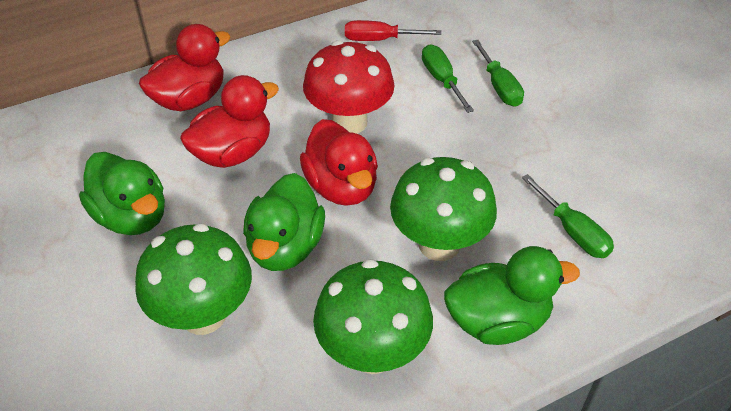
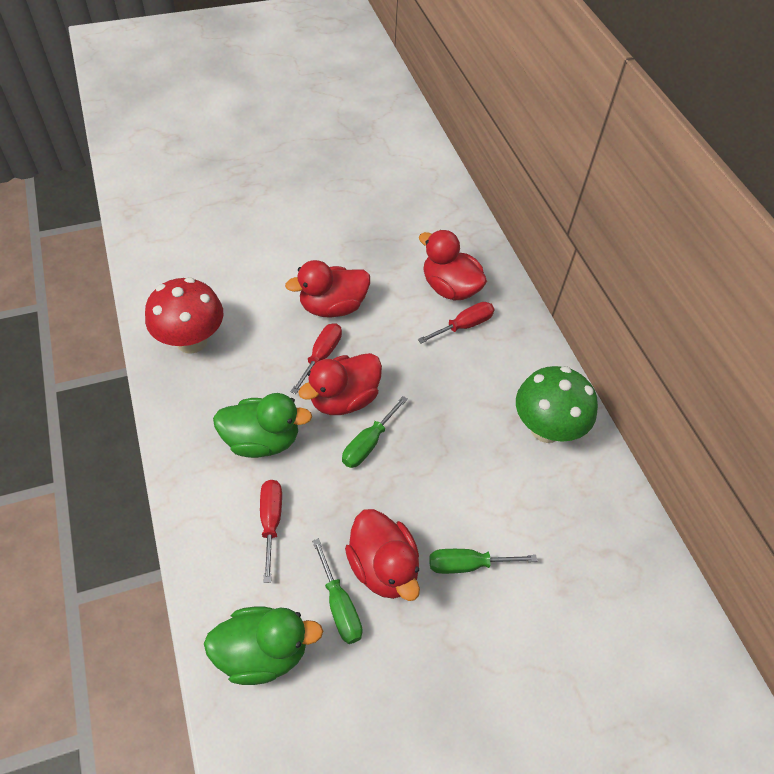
green duck: [79,152,165,235] [243,173,325,271] [444,246,580,345] = 3 -> [204,607,323,685] [213,393,312,458] = 2
green mushroom: [135,223,252,335] [313,259,433,374] [390,157,497,261] = 3 -> [516,366,598,443] = 1
red duck: [139,24,230,111] [180,75,279,168] [300,119,378,206] = 3 -> [285,260,370,318] [298,353,382,415] [345,509,420,601] [419,230,487,301] = 4
red screwdriver: [345,20,441,41] = 1 -> [260,480,282,583] [291,323,342,394] [418,302,494,343] = 3

